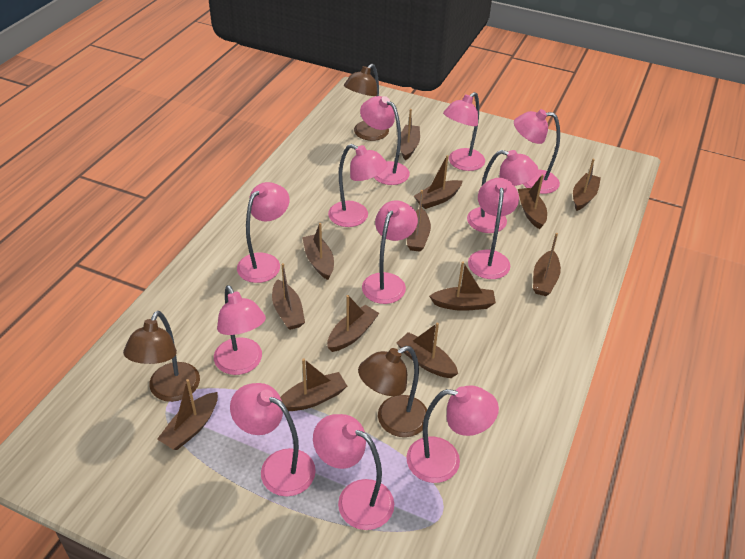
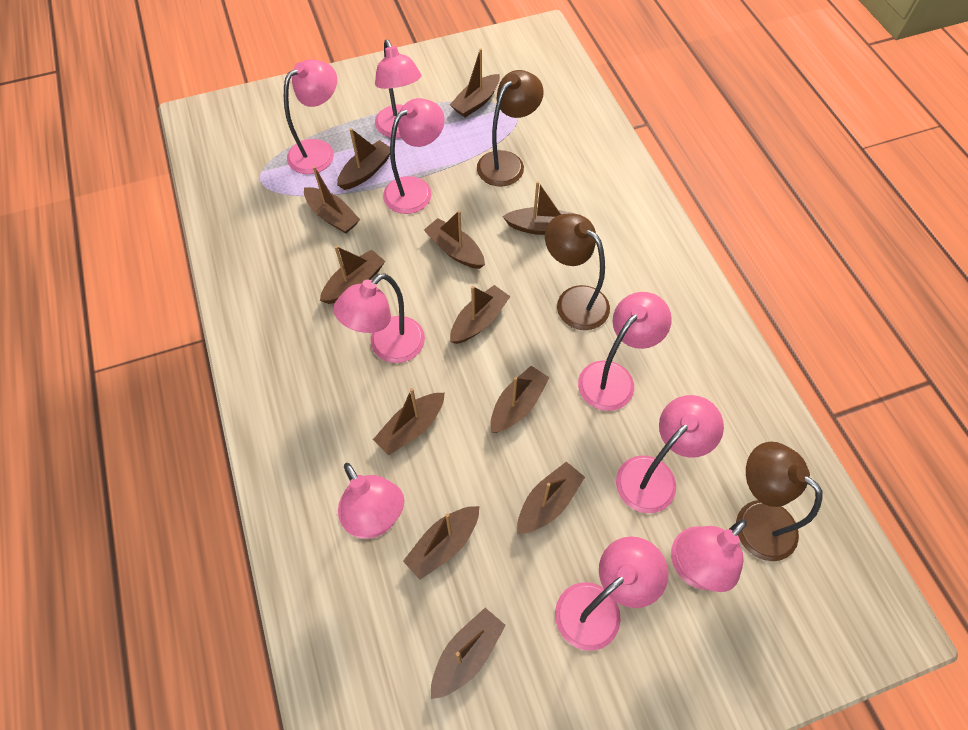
brown boat: [157,379,218,450] [272,263,305,330] [280,358,347,411] [302,223,334,280] [327,295,379,352] [397,323,458,378] [400,109,420,160] [407,190,431,252] [414,155,462,209] [429,261,496,311] [518,174,547,229] [533,233,561,296] [573,158,601,211] = 13 -> [304,166,360,234] [320,246,385,304] [337,128,390,190] [373,388,445,455] [403,506,479,580] [424,210,485,269] [431,608,506,699] [450,48,500,117] [450,285,511,344] [490,366,550,433] [502,181,576,235] [517,462,585,534] = 12
pink lamp: [214,285,266,375] [230,383,316,496] [237,182,290,283] [313,414,394,530] [328,144,388,227] [360,96,410,185] [362,200,418,304] [406,385,499,483] [443,92,485,171] [467,150,538,233] [468,178,519,279] [514,109,560,194] = 12 -> [284,59,337,174] [333,273,425,363] [338,463,404,539] [375,40,421,138] [383,98,445,214] [555,537,668,651] [578,292,672,411] [616,395,724,513] [671,519,747,592] = 9

